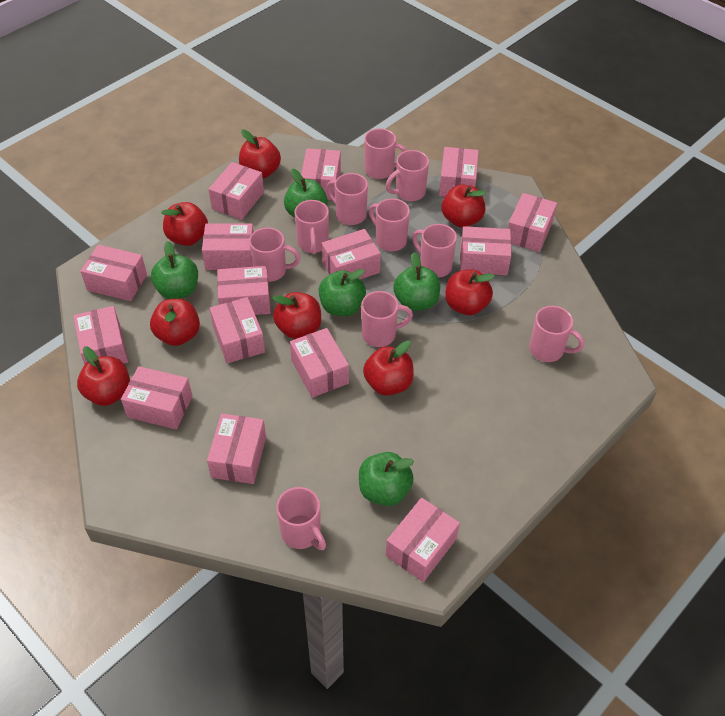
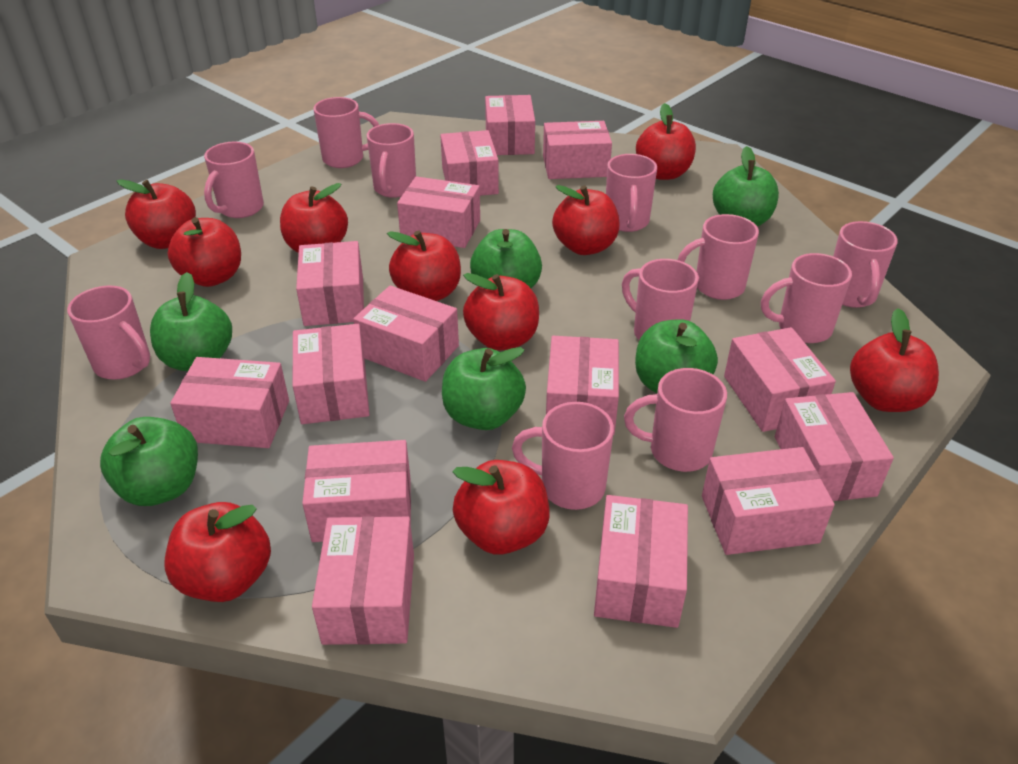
green apple: [151,241,198,299] [284,169,328,218] [319,269,366,316] [359,452,414,506] [393,252,440,311] = 5 -> [100,417,198,506] [150,272,232,371] [442,347,526,430] [470,229,542,288] [635,319,718,393] [713,146,779,226] = 6
pink mug: [249,228,301,282] [276,487,326,550] [294,200,329,254] [326,173,368,225] [361,291,413,347] [364,128,407,179] [369,198,410,251] [386,150,429,201] [412,224,457,278] [529,306,584,362] = 10 -> [67,286,150,380] [204,142,264,218] [313,97,379,168] [367,123,416,198] [512,402,614,510] [606,154,657,232] [622,259,699,340] [624,368,727,472] [678,214,759,300] [761,253,852,343] [833,221,898,308] = 11
red apple: [77,346,130,406] [150,299,200,346] [161,202,208,246] [239,129,281,179] [272,292,321,339] [363,341,414,396] [442,185,487,228] [445,269,495,315] = 8 -> [117,179,196,249] [164,502,271,602] [168,217,241,287] [280,183,348,253] [387,230,461,301] [452,460,550,555] [463,273,539,351] [552,185,620,255] [636,103,696,180] [850,308,939,412] = 10

